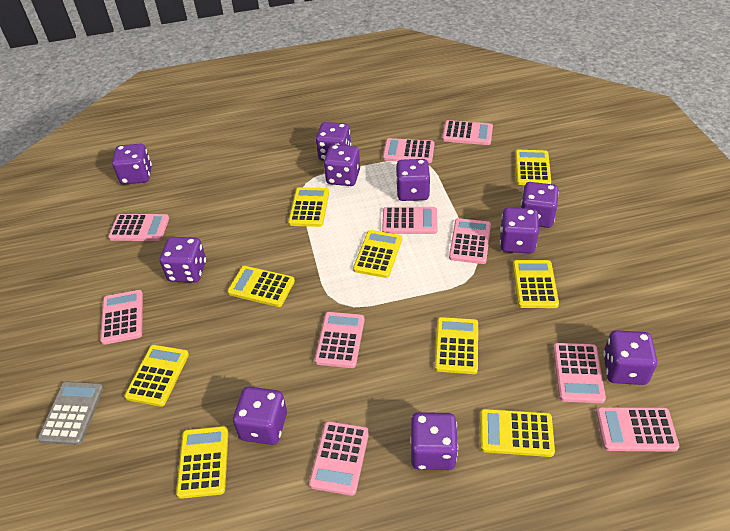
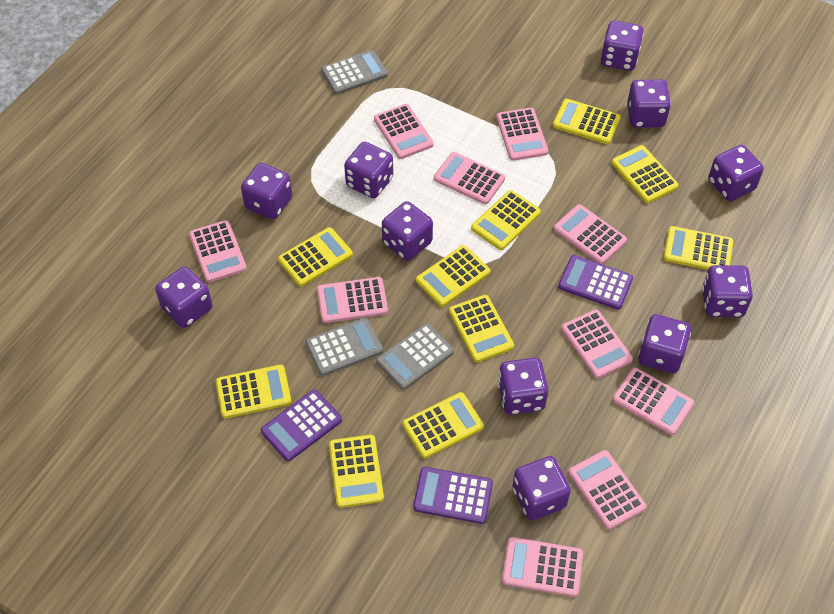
grey calculator: [38,382,104,445] = 1 -> [305,317,383,376] [321,50,388,94] [376,323,454,390] = 3
purple calculator: none = 0 -> [261,390,342,461] [413,467,493,524] [558,255,633,310] = 3
purple dice: [112,144,152,185] [160,237,206,283] [233,387,287,445] [316,122,351,161] [324,144,360,186] [396,159,430,201] [410,412,458,470] [500,207,539,254] [521,182,559,228] [603,330,657,385] = 10 -> [155,266,213,328] [241,163,293,220] [344,142,393,198] [382,201,433,261] [498,358,548,415] [512,456,571,520] [601,20,644,71] [627,80,671,128] [638,314,691,374] [702,265,753,317] [708,145,764,201] = 11
yellow calculator: [124,345,189,407] [176,426,228,499] [228,266,295,307] [288,187,329,227] [353,230,402,278] [435,317,478,374] [480,409,555,457] [513,260,559,308] [515,150,551,185] = 9 -> [216,365,292,418] [278,227,353,287] [329,435,384,508] [402,392,484,459] [416,245,490,307] [449,295,514,362] [471,190,541,250] [553,99,621,144] [611,145,679,203] [663,226,733,270] = 10

